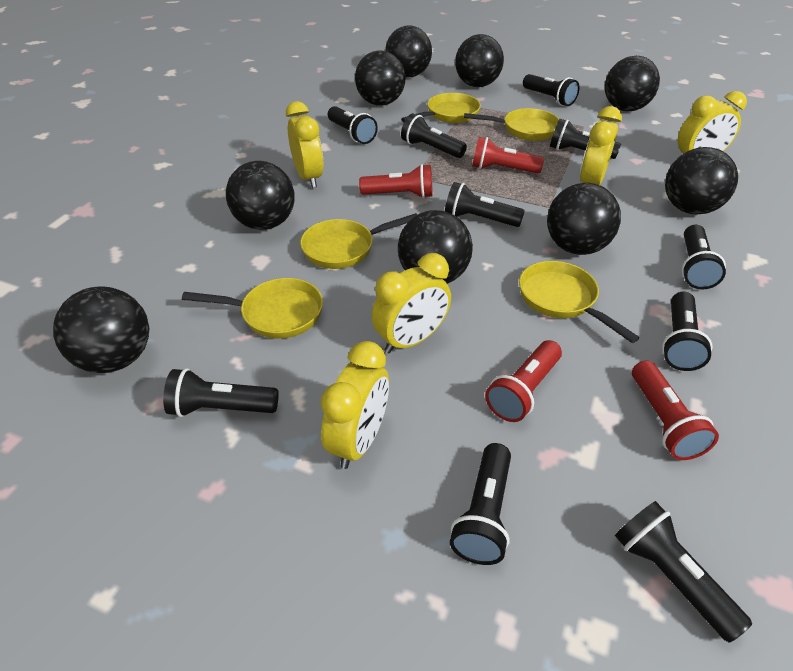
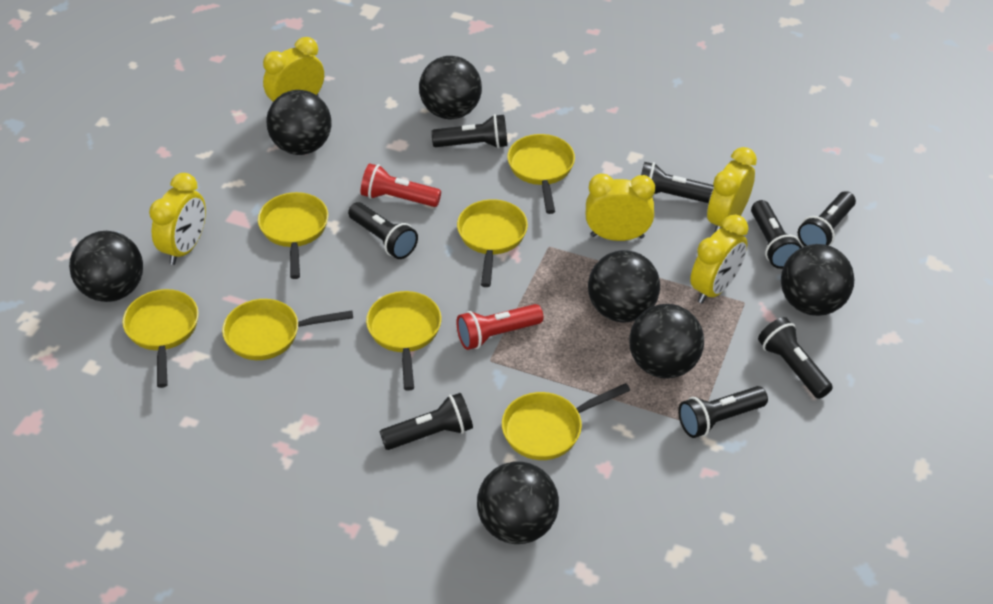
black ball: [53,287,149,373] [226,161,295,230] [355,50,405,106] [385,25,432,77] [398,210,473,284] [455,34,504,87] [547,183,621,255] [605,56,660,111] [665,147,738,214] = 9 -> [69,231,143,302] [266,90,332,155] [419,56,482,119] [477,461,559,544] [588,250,660,323] [629,304,704,378] [781,244,854,316] = 7
black flashlight: [163,368,279,417] [328,106,378,144] [401,113,467,158] [445,182,525,227] [450,443,511,565] [523,74,580,106] [550,119,621,159] [615,501,752,642] [662,292,712,371] [682,225,726,290] = 10 -> [348,202,418,259] [380,393,473,450] [431,114,508,149] [641,162,714,203] [678,386,768,438] [751,200,802,269] [758,317,833,399] [798,191,856,246] = 8
red flashlight: [359,164,433,198] [472,137,544,173] [485,340,562,422] [632,361,719,460] = 4 -> [361,163,441,207] [456,304,543,350] = 2
yellow pan: [182,278,323,339] [300,213,417,269] [401,93,481,123] [464,108,559,141] [519,261,639,343] = 5 -> [122,289,199,388] [222,299,353,360] [258,192,328,279] [366,291,441,391] [457,199,528,287] [502,383,630,460] [507,134,575,214] = 7

